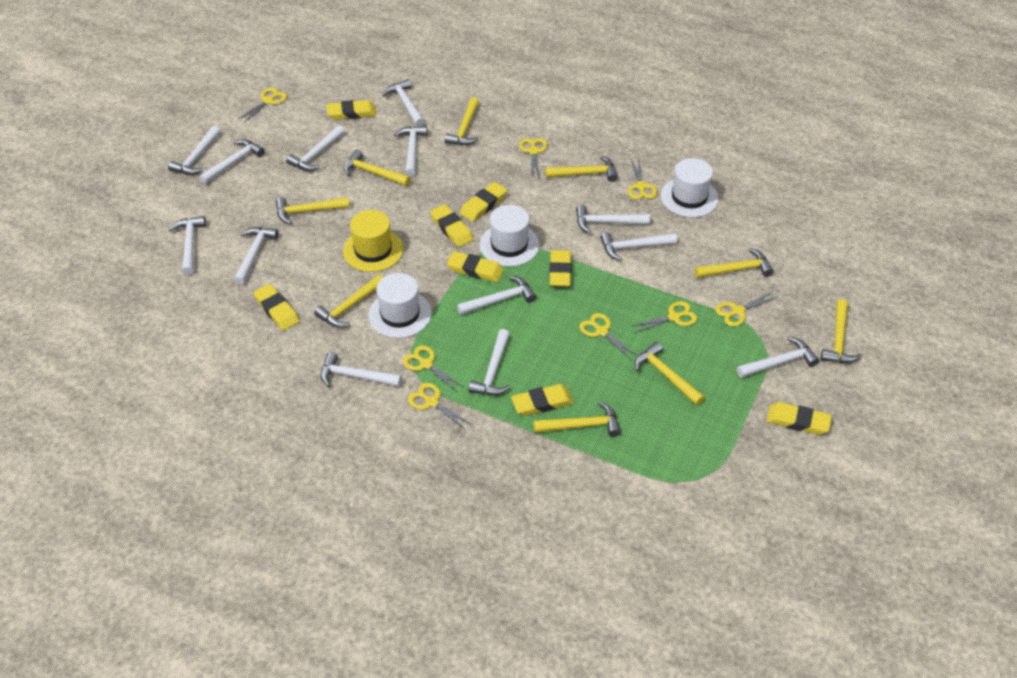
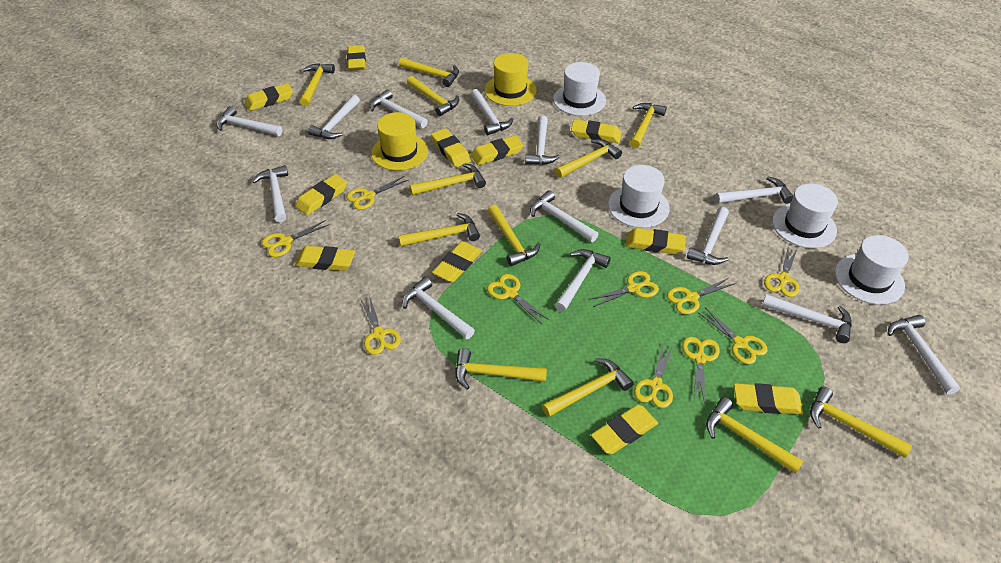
white hat: [368,273,432,338] [479,205,540,267] [661,158,719,217] = 3 -> [553,62,606,116] [608,165,670,228] [772,183,838,248] [835,235,909,305] = 4
yellow eraser: [253,284,300,331] [327,100,376,120] [430,204,474,247] [447,251,504,282] [460,182,507,222] [511,384,574,416] [550,250,572,287] [766,402,832,435] = 8 -> [244,83,293,111] [295,174,347,215] [295,246,355,271] [347,45,366,71] [431,128,471,167] [432,241,482,282] [471,135,523,165] [571,119,622,143] [591,405,658,454] [625,228,686,254] [734,383,803,414] = 11
yellow hammer: [276,197,349,224] [314,274,383,328] [344,149,410,186] [444,97,479,145] [533,401,621,437] [545,156,618,182] [635,342,705,406] [695,248,773,278] [821,299,862,363] = 9 -> [300,63,335,106] [398,213,480,247] [399,58,459,87] [407,76,459,116] [410,163,486,195] [455,348,547,390] [488,205,540,266] [542,358,634,417] [555,139,622,178] [630,103,667,148] [706,397,804,474] [810,387,912,458] = 12
yellow hat: [343,210,403,272] = 1 -> [371,112,428,171] [485,53,537,106] = 2
yellow scissors: [239,88,287,123] [403,345,464,391] [408,383,471,430] [519,138,547,179] [579,313,638,359] [628,159,657,200] [632,301,698,333] [716,292,779,327] = 8 -> [262,220,330,257] [346,176,408,210] [361,295,401,355] [487,274,549,324] [588,271,659,307] [634,344,673,408] [667,278,735,314] [682,337,720,404] [699,307,768,364] [764,245,799,297] = 10

